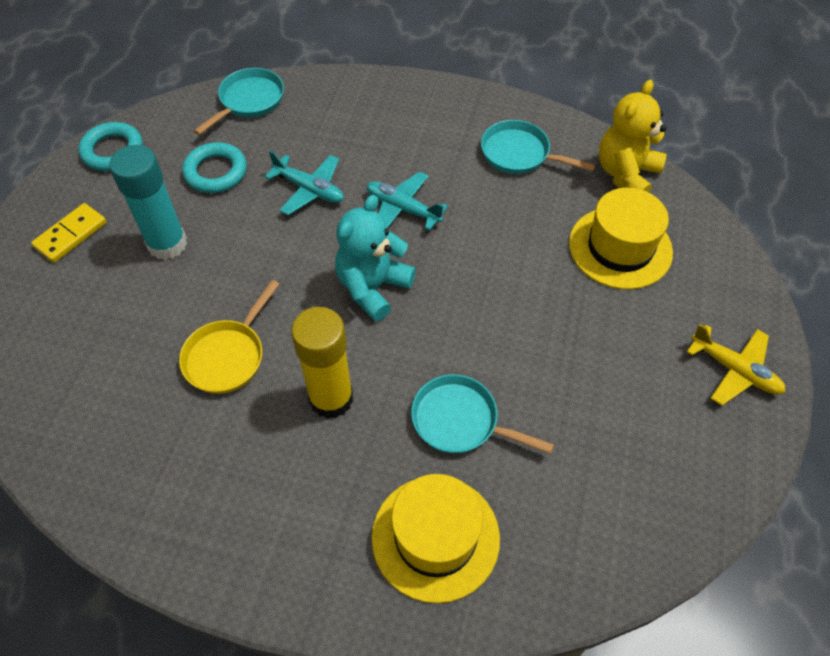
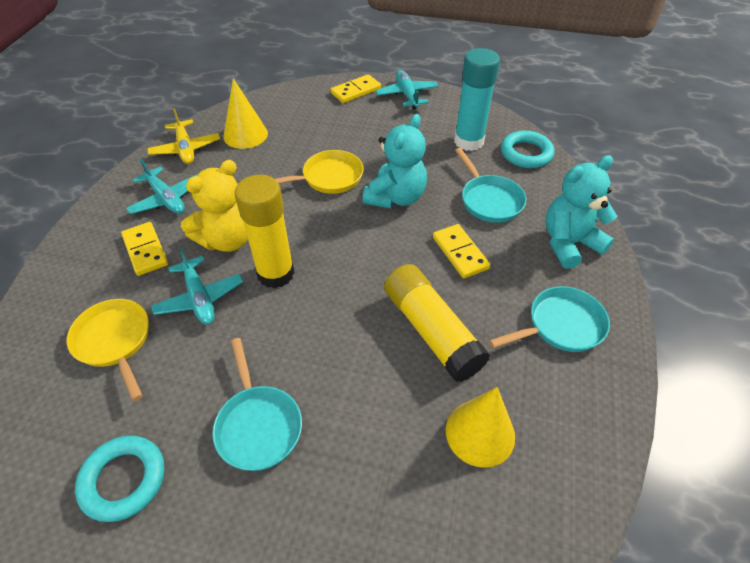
turquoise plane: [265,151,344,215] [366,171,448,230] = 2 -> [126,159,197,214] [151,247,243,325] [376,70,439,109] = 3
turquoise teddy bear: [335,195,416,322] = 1 -> [363,114,427,208] [545,155,617,269] = 2
yellow cone: none = 0 -> [223,78,268,149] [446,387,515,468] = 2
yellow domino: [31,203,107,263] = 1 -> [121,222,168,276] [331,74,381,103] [433,224,490,278] = 3
yellow glue stick: [291,307,353,419] = 1 -> [234,175,295,288] [384,264,490,382] = 2
yellow hat: [372,474,500,603] [569,188,673,289] = 2 -> none = 0
yellow pan: [179,280,279,394] = 1 -> [67,299,149,401] [275,150,364,194] = 2

